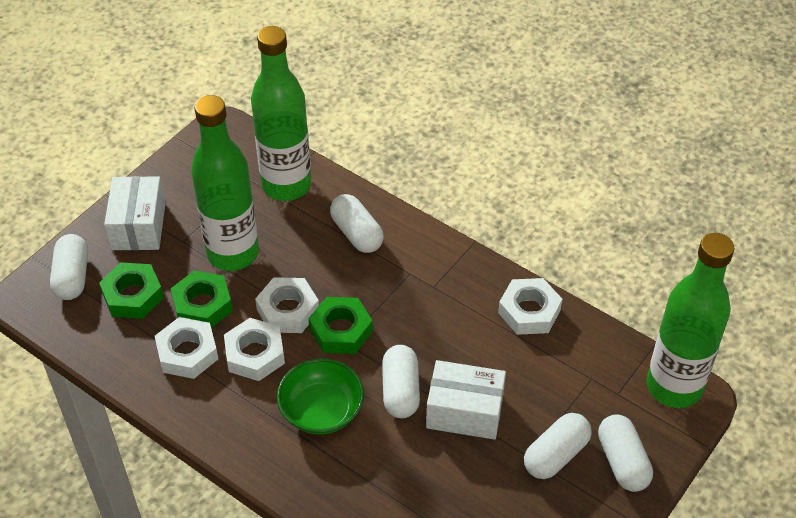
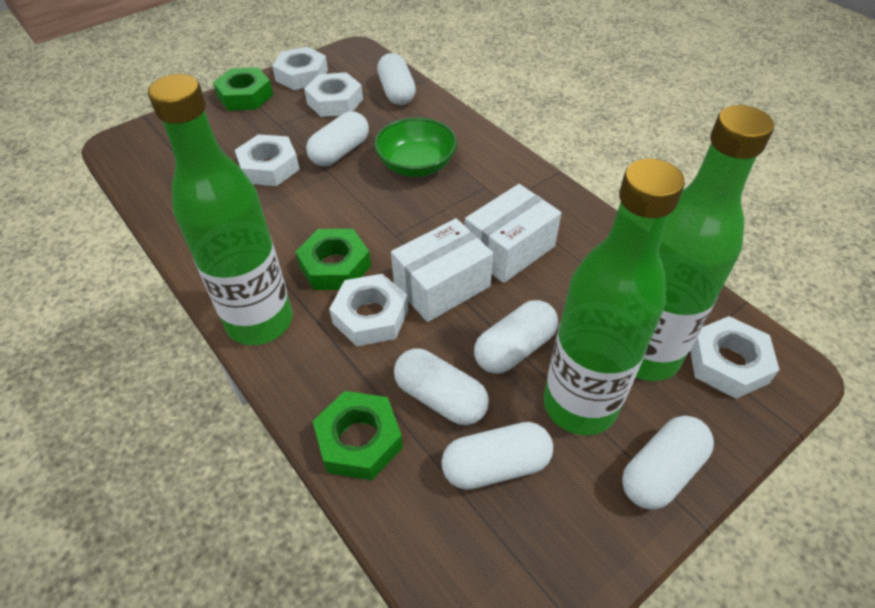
white capsule: [50,234,88,300] [330,194,384,253] [382,345,420,418] [524,413,592,479] [598,414,653,492] = 5 -> [306,111,369,166] [377,53,416,105] [394,349,489,425] [441,422,553,490] [474,300,558,374] [622,416,714,510] = 6
white nut: [155,317,218,379] [224,318,285,381] [255,277,319,333] [498,278,562,335] = 4 -> [235,134,300,186] [272,47,328,90] [304,72,363,117] [329,274,409,346] [690,316,780,399] = 5

